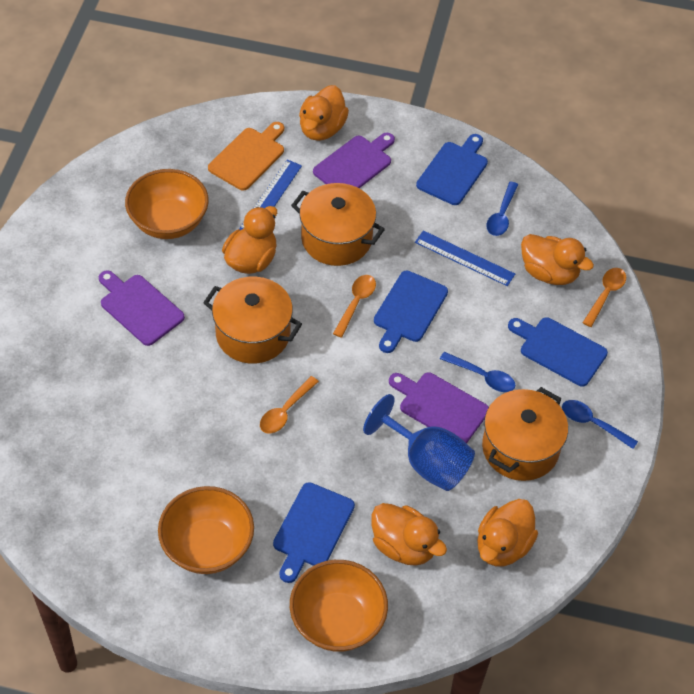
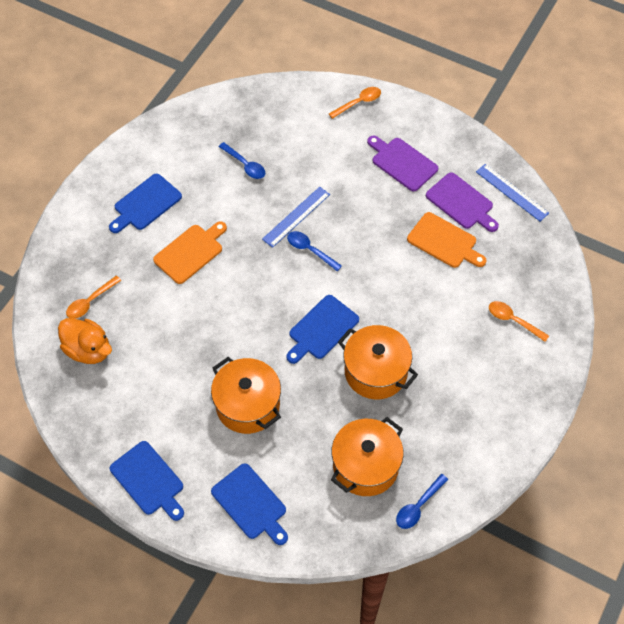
blue goblet: [363,394,475,491] = 1 -> none = 0
orange bowl: [125,169,209,239] [158,486,254,574] [290,560,388,652] = 3 -> none = 0
orange cutting board: [208,122,284,191] = 1 -> [153,221,227,284] [407,212,486,268] = 2
orange duck: [222,206,277,274] [299,85,349,141] [372,503,447,566] [477,499,538,566] [521,234,594,285] = 5 -> [58,318,112,364] = 1
purple cutting board: [99,270,185,346] [313,133,395,188] [389,372,489,443] = 3 -> [367,135,438,191] [426,173,499,232] = 2

